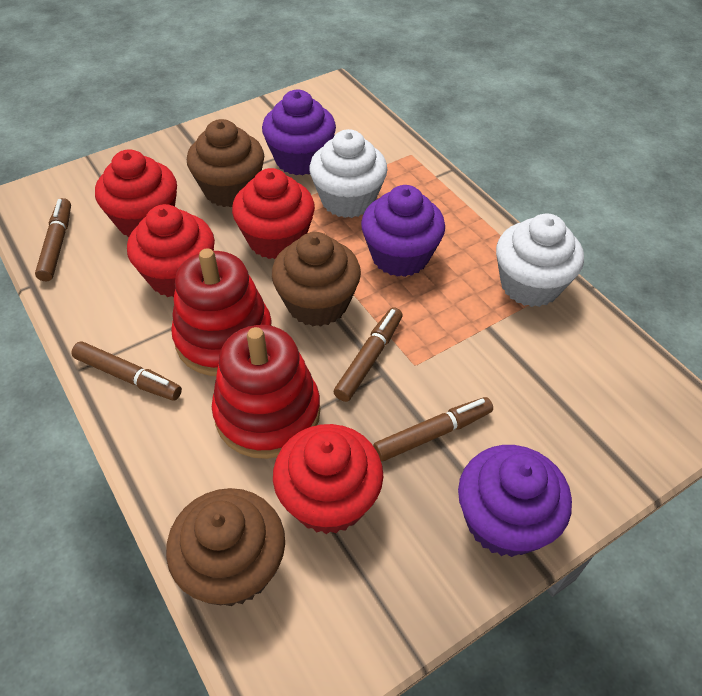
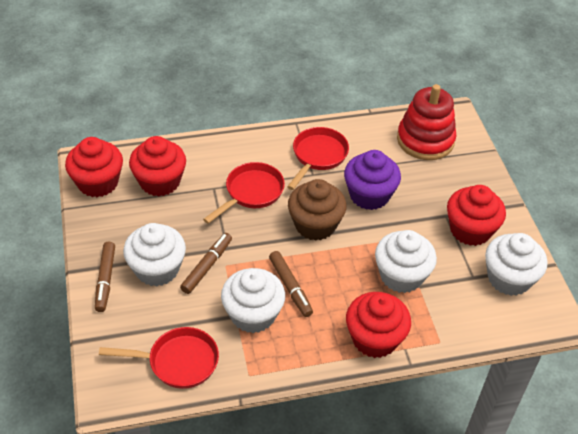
brown cupcake: [166,488,285,606] [187,119,264,207] [272,232,361,327] = 3 -> [288,179,347,241] = 1
brown marker: [35,198,71,282] [71,341,182,401] [334,307,403,402] [373,397,493,461] = 4 -> [95,241,115,312] [180,233,232,294] [269,251,313,317] = 3
purple cupcake: [262,90,336,176] [361,185,445,277] [458,445,572,557] = 3 -> [344,150,401,210] = 1
red pan: none = 0 -> [99,327,219,389] [203,162,285,224] [287,127,349,190] = 3
red stacking toy: [171,248,272,376] [212,325,320,459] = 2 -> [397,84,456,160] = 1
white cupcake: [309,129,388,218] [496,213,584,307] = 2 -> [123,223,186,287] [221,268,285,333] [375,230,437,293] [485,233,547,296] = 4

